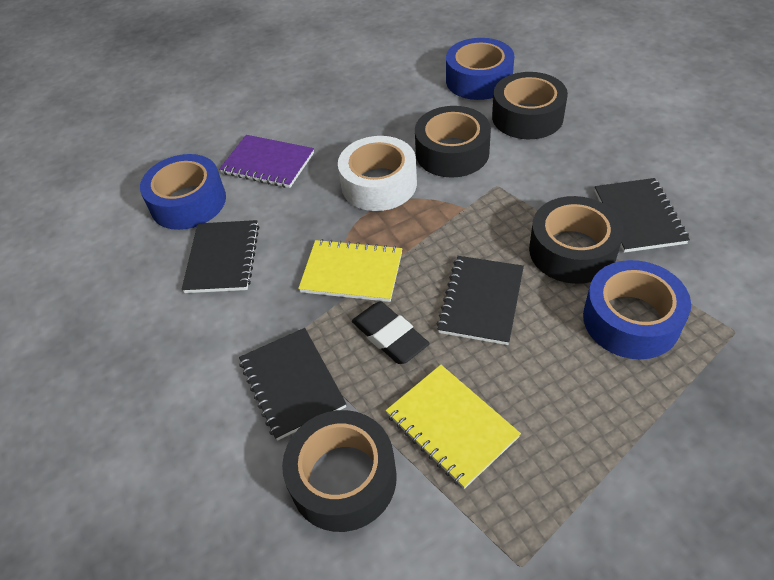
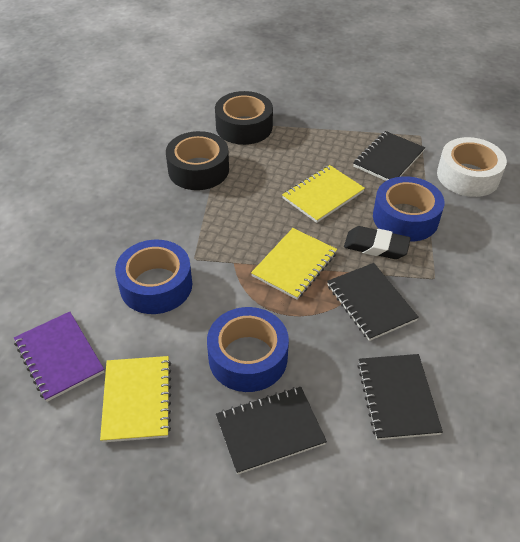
black tape: [282,410,397,532] [415,106,491,178] [492,72,568,139] [529,196,624,284] = 4 -> [166,131,229,190] [215,91,273,145] = 2
yellow notebook: [298,239,402,302] [386,365,521,489] = 2 -> [100,356,171,443] [251,228,337,300] [282,165,365,223] = 3

